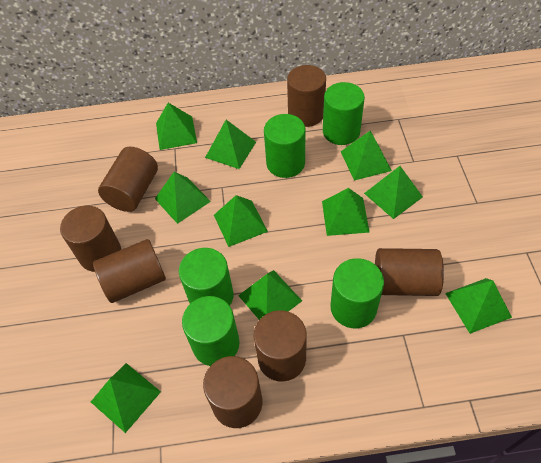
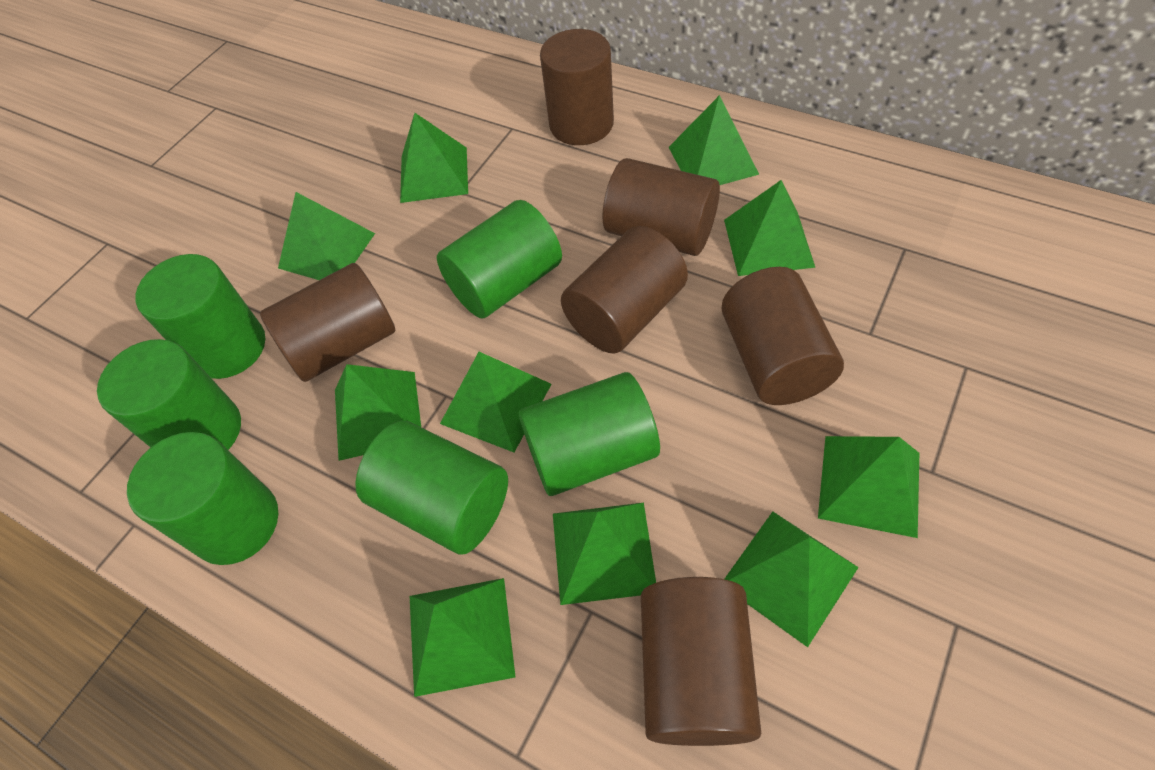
brown cylinder: [60,205,121,272] [93,239,166,303] [98,147,158,212] [203,356,262,428] [254,310,307,382] [287,65,326,127] [375,248,444,296] = 7 -> [260,263,396,382] [540,29,614,145] [561,226,688,353] [603,158,720,256] [641,577,761,746] [722,267,844,405] = 6
green cylinder: [179,248,234,306] [182,296,240,366] [264,114,305,178] [323,82,365,145] [331,258,384,328] = 5 -> [97,339,241,450] [127,432,278,565] [135,254,265,379] [355,421,508,555] [437,200,562,319] [519,372,660,496] = 6

